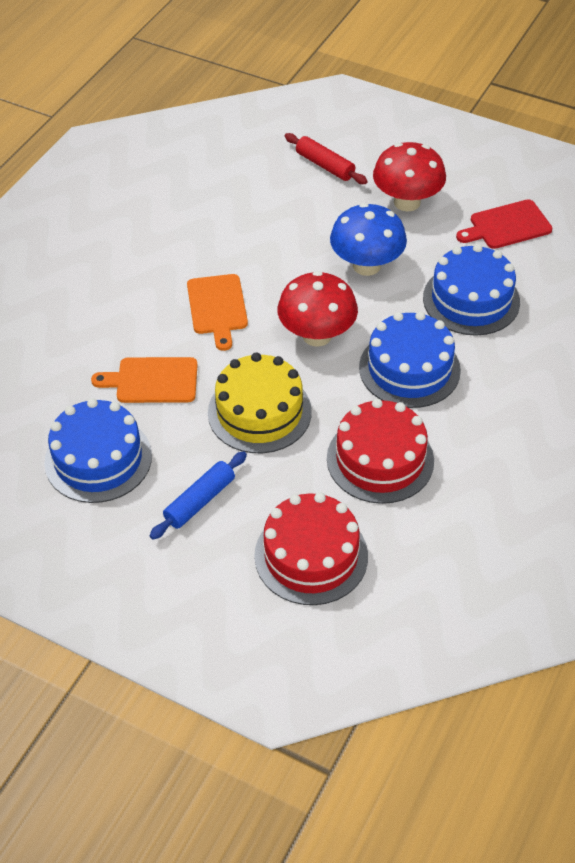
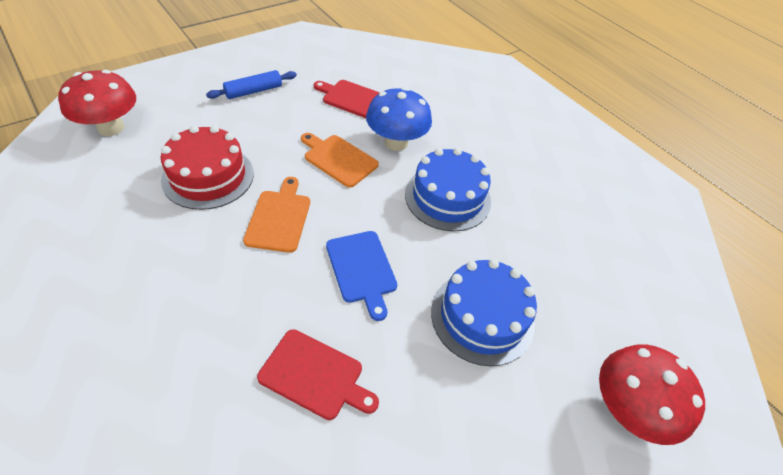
blue cake: [44,398,152,503] [359,311,461,408] [423,244,520,335] = 3 -> [405,148,491,231] [431,259,537,366] = 2
blue cutting board: none = 0 -> [326,231,397,321] = 1
red cake: [254,492,368,605] [327,399,434,504] = 2 -> [161,125,254,210] = 1
red cutting board: [456,199,552,249] = 1 -> [257,329,379,420] [314,80,380,118] = 2
red rolling pin: [285,133,368,184] = 1 -> none = 0
yellow cake: [208,353,312,453] = 1 -> none = 0

